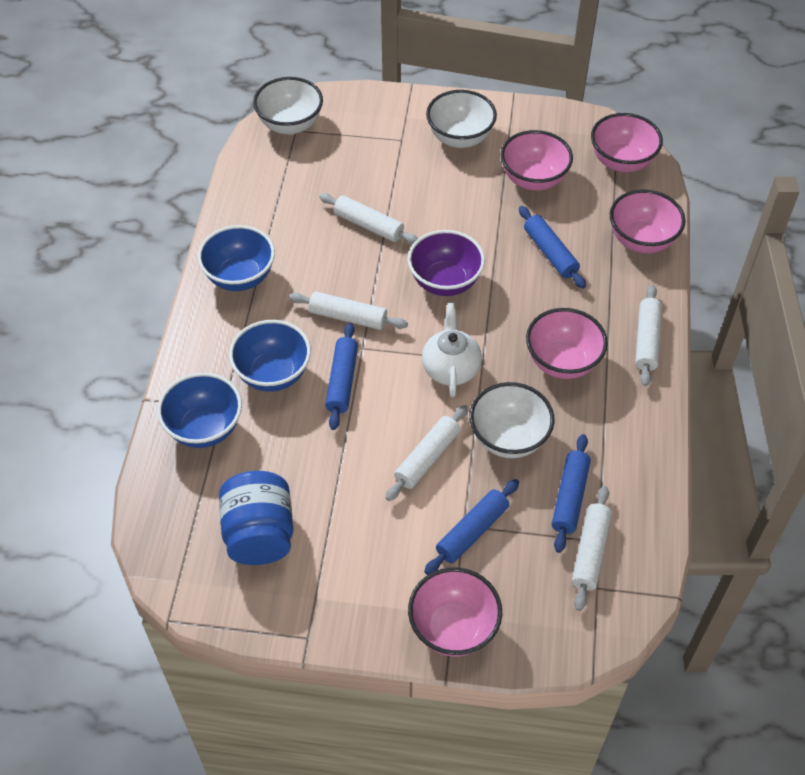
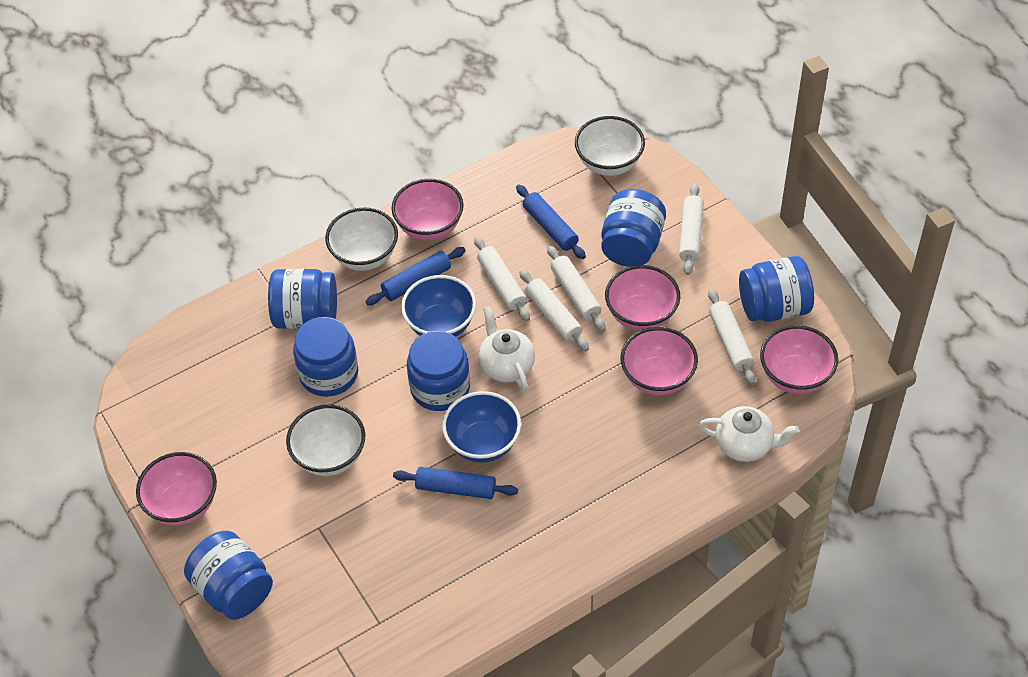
blue bowl: [157,373,242,448] [198,225,275,291] [229,320,311,392] = 3 -> [401,275,476,337] [442,391,521,463] = 2
blue jar: [219,471,293,565] = 1 -> [184,531,273,620] [268,269,337,329] [293,317,358,397] [407,331,470,411] [601,189,666,267] [739,256,814,322] = 6
blue rolling pin: [325,323,358,430] [424,479,519,575] [519,206,586,289] [552,434,591,553] = 4 -> [365,247,466,305] [393,467,518,499] [516,185,586,259] = 3
purple bowl: [408,230,485,296] = 1 -> none = 0
white teapot: [422,303,482,397] = 1 -> [479,307,535,390] [699,406,799,462] = 2

